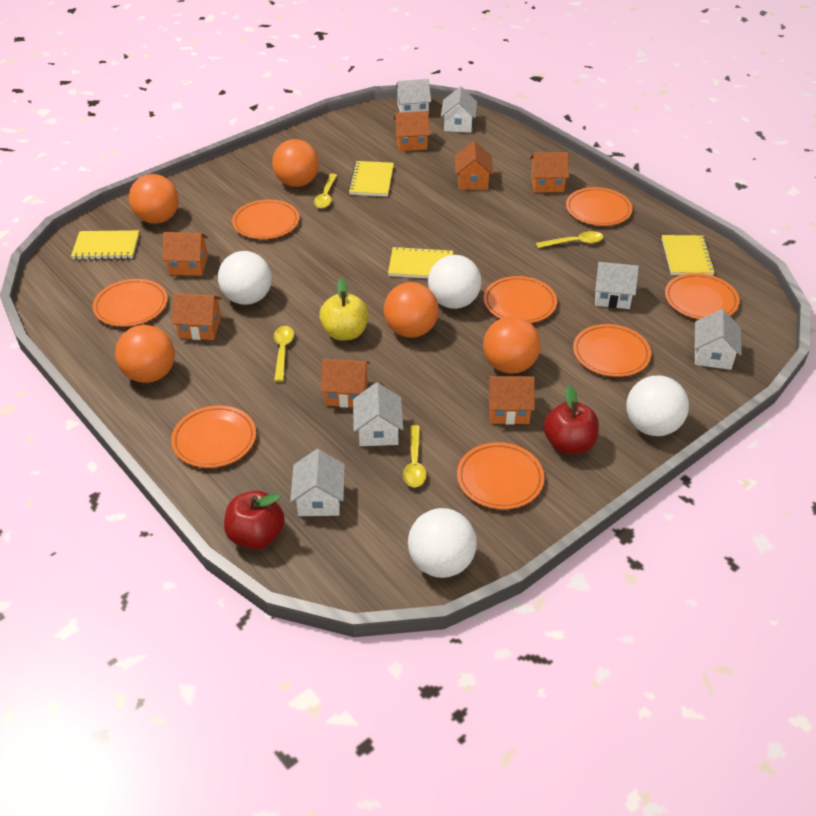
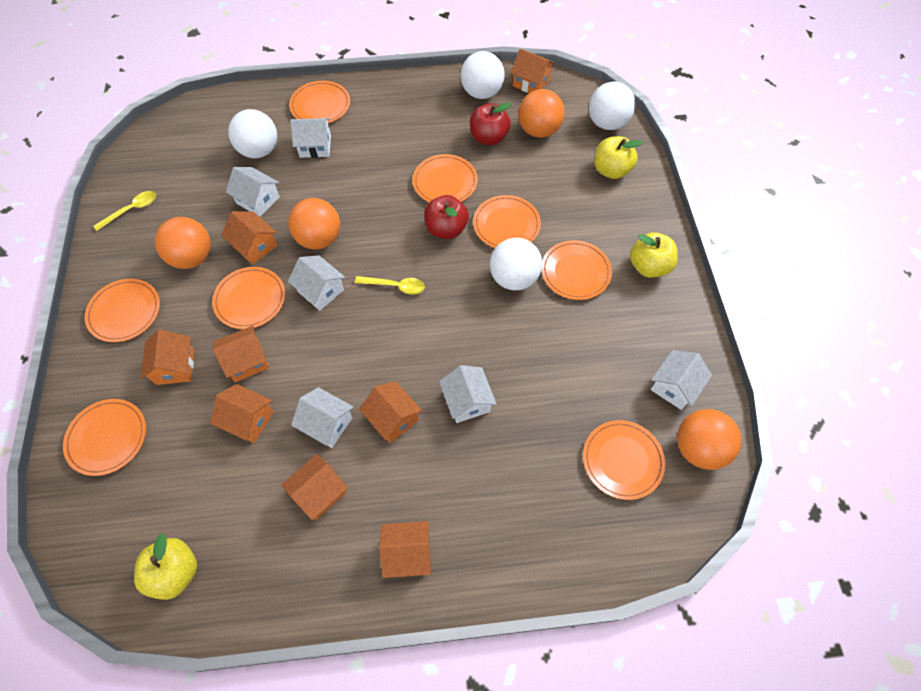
orange ball: [115,325,175,383] [129,174,179,224] [272,139,319,187] [383,282,439,338] [483,316,541,374] = 5 -> [155,217,211,269] [288,198,340,250] [518,89,565,138] [677,409,742,470] = 4
orange house: [162,232,208,276] [172,293,222,340] [320,359,370,408] [394,111,430,151] [455,141,493,190] [487,376,535,425] [530,152,569,193] = 7 -> [141,329,194,385] [210,384,274,443] [213,326,269,382] [221,211,277,265] [281,454,348,520] [359,381,423,443] [379,521,431,578] [510,49,555,93] = 8
yellow apple: [319,278,369,341] = 1 -> [134,533,197,600] [594,136,643,179] [630,233,678,278] = 3
yellow notebook: [71,230,139,260] [348,161,394,197] [388,246,453,278] [662,235,715,276] = 4 -> none = 0
yellow spoon: [274,326,294,382] [314,173,337,208] [403,425,427,487] [536,231,604,248] = 4 -> [94,191,156,231] [355,276,425,295] = 2

